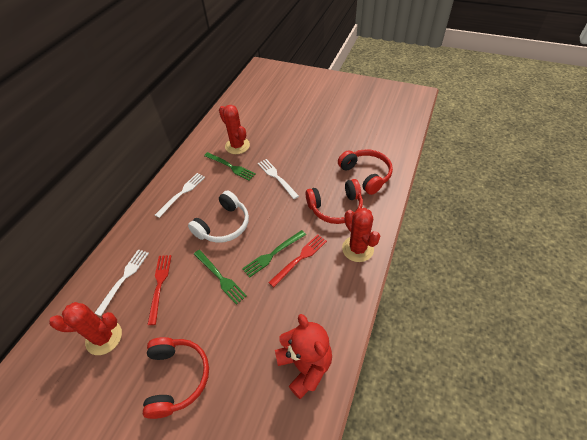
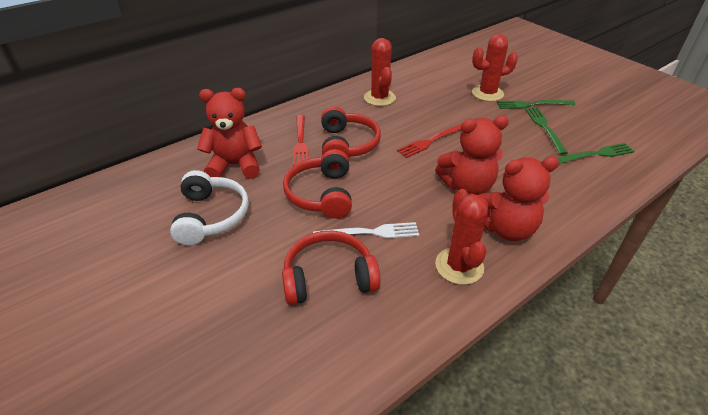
red teddy bear: [275,314,332,399] = 1 -> [197,88,262,179] [435,116,509,195] [479,156,559,241] = 3
white fork: [95,249,149,316] [155,173,205,218] [258,159,299,199] = 3 -> [313,222,419,238] = 1

